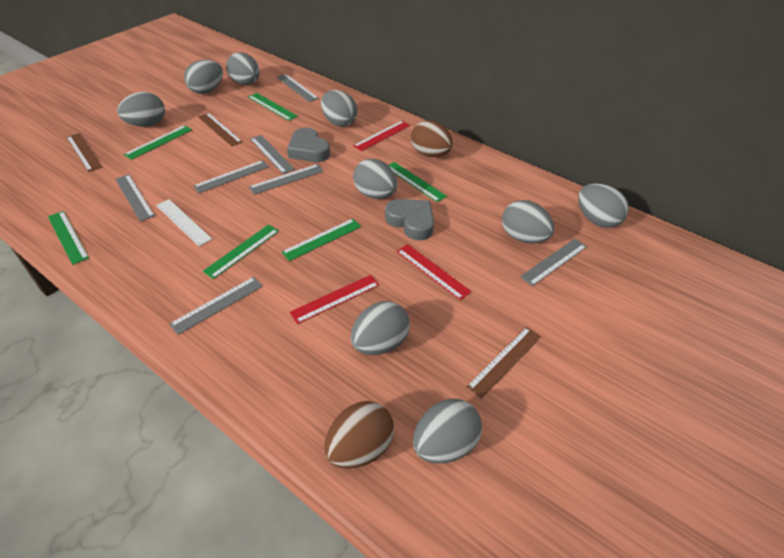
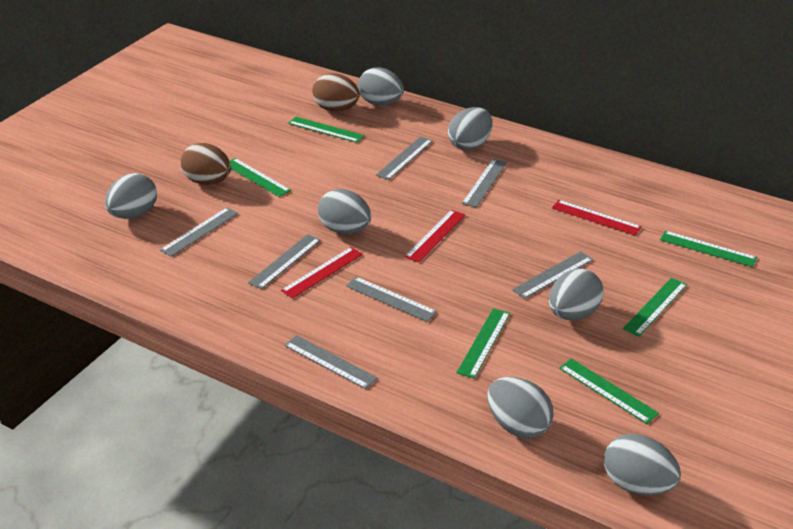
brown ruler: [66,133,102,172] [198,113,242,146] [466,327,541,399] = 3 -> none = 0
grey egg: [117,92,165,127] [184,60,223,94] [226,52,259,85] [321,90,358,127] [351,301,410,355] [353,159,397,199] [413,399,482,463] [502,200,554,243] [578,183,629,228] = 9 -> [105,173,157,219] [318,189,371,234] [358,67,404,106] [448,107,493,151] [487,377,554,439] [549,269,604,320] [604,434,681,495] = 7
grey heart: [287,128,330,162] [385,199,434,240] = 2 -> none = 0
white ruler: [156,199,212,246] = 1 -> none = 0

